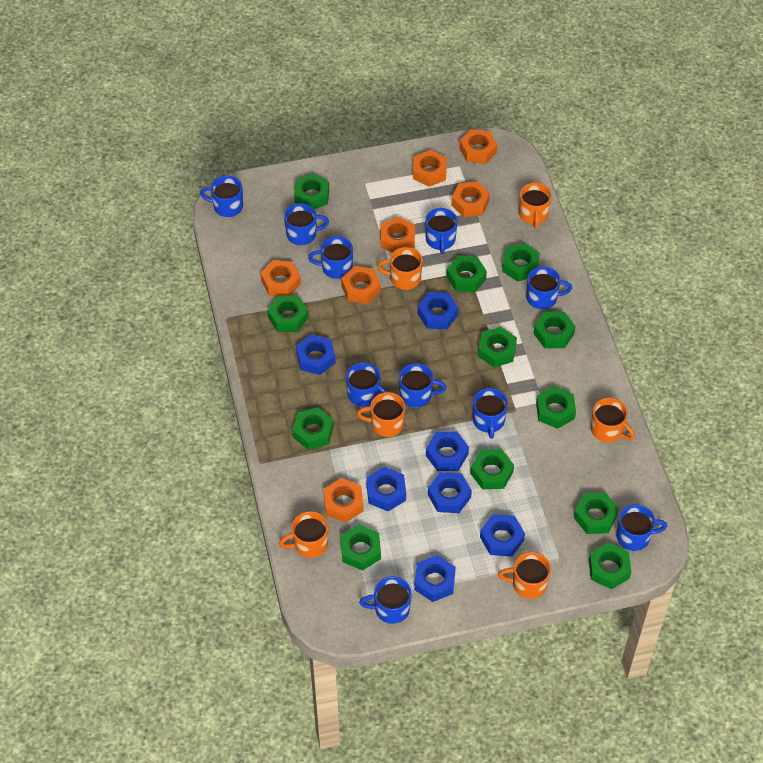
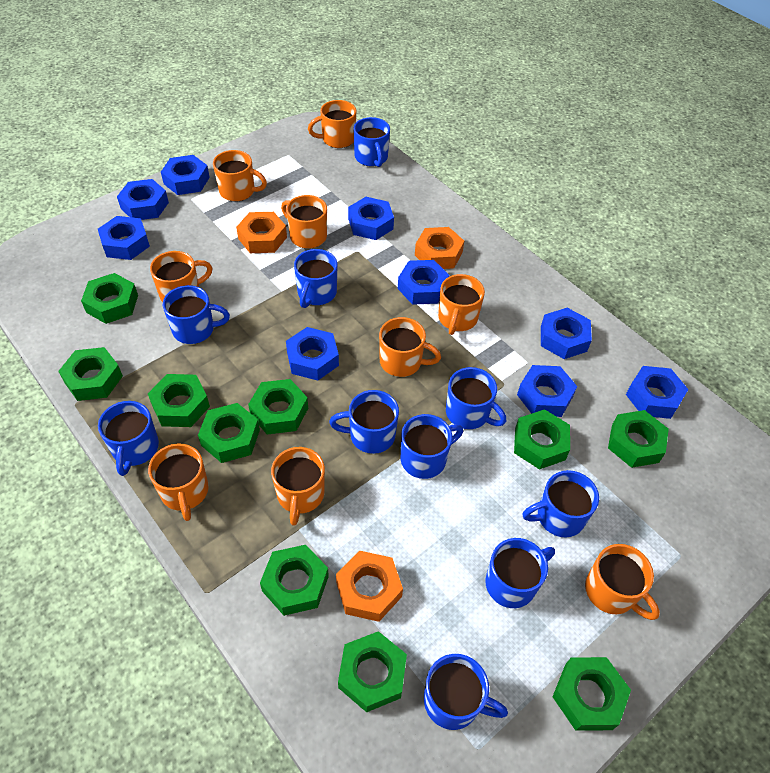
blue nut: [296,334,336,375] [366,467,406,511] [414,555,456,602] [418,292,458,329] [426,431,469,471] [428,472,472,513] [480,514,525,557] = 7 -> [98,216,150,260] [117,179,169,220] [161,155,210,195] [286,327,339,381] [348,197,394,240] [398,260,449,305] [517,365,577,417] [541,308,592,359] [626,366,688,419] = 9
green nut: [267,296,309,332] [292,407,334,450] [294,173,329,209] [341,524,381,571] [446,256,487,292] [470,449,514,490] [478,327,517,367] [502,243,540,282] [533,311,575,348] [536,386,576,429] [574,493,619,534] [589,543,631,589] = 12 -> [58,347,123,401] [81,273,138,324] [148,374,210,427] [198,403,260,463] [248,379,308,434] [260,545,329,616] [338,631,407,712] [514,409,570,470] [552,657,631,731] [608,410,669,468] = 10
orange mug: [279,511,328,558] [357,392,405,437] [377,247,423,290] [498,552,551,599] [519,183,552,228] [591,398,635,443] = 6 -> [148,444,209,521] [150,251,212,303] [213,150,267,202] [271,447,325,526] [281,195,327,249] [308,100,356,148] [379,317,441,377] [438,274,485,335] [585,544,660,620] = 9
orange nut: [261,260,301,296] [323,478,364,523] [341,266,381,304] [380,217,415,253] [413,150,447,187] [451,181,490,217] [459,129,497,164] = 7 -> [236,212,287,253] [336,550,403,622] [415,227,464,269] = 3

